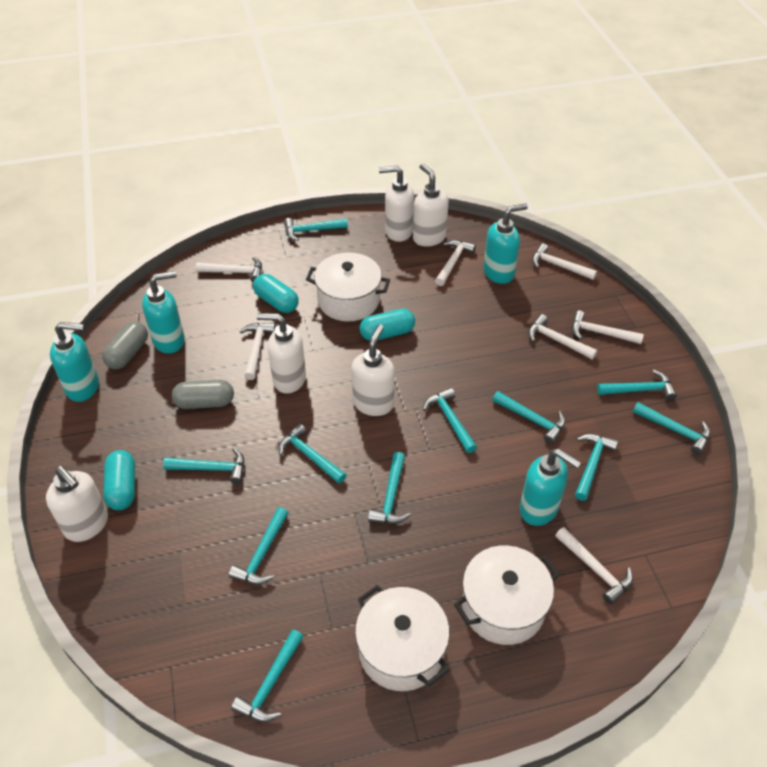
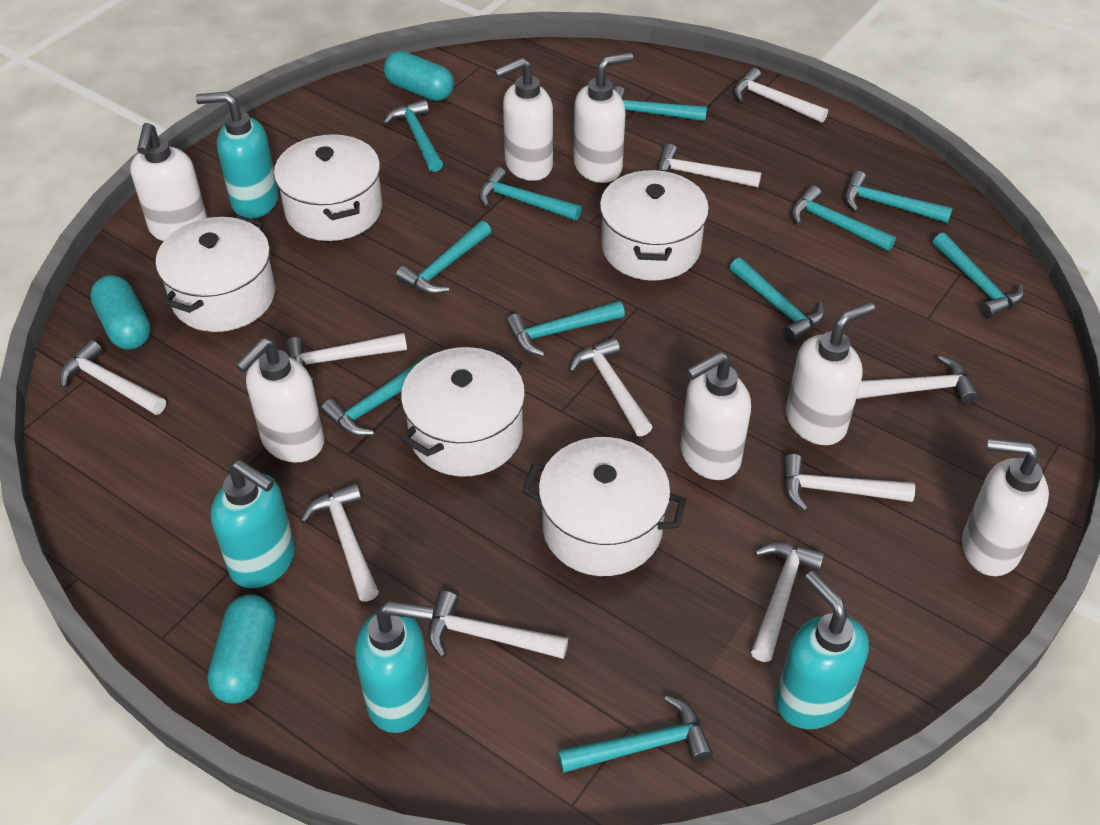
grey capsule: [102,321,148,369] [172,380,234,409] = 2 -> none = 0
white hammer: [196,257,262,282] [240,323,276,380] [435,240,476,286] [528,314,597,360] [532,243,597,280] [555,527,633,605] [572,310,644,344] = 7 -> [59,340,166,415] [285,333,407,383] [301,483,379,601] [428,591,568,659] [569,338,652,437] [657,144,762,188] [734,68,828,123] [751,542,825,662] [783,454,915,511] [856,355,978,404] = 10
white pot: [306,253,390,321] [355,585,450,691] [454,545,560,645] = 3 -> [156,215,275,332] [274,134,382,241] [401,347,525,477] [522,437,687,576] [600,169,709,281] = 5
white soap dispenser: [46,466,108,542] [257,313,306,394] [351,324,395,416] [379,166,414,242] [413,164,449,247] = 5 -> [130,123,207,241] [235,338,324,463] [494,57,553,181] [573,52,633,183] [680,351,751,480] [786,302,875,445] [962,439,1049,576] = 7

